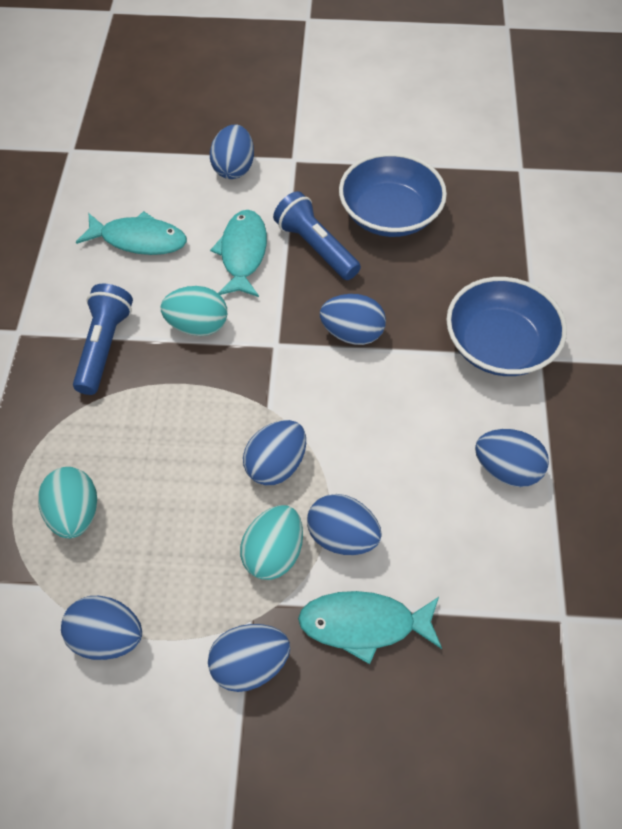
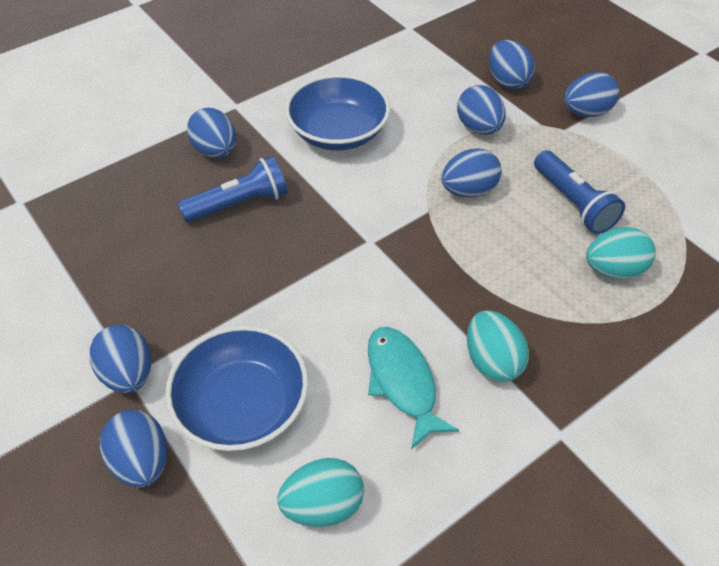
turquoise fish: [76,211,187,255] [210,210,267,297] [298,591,442,664] = 3 -> [368,327,459,449] = 1

